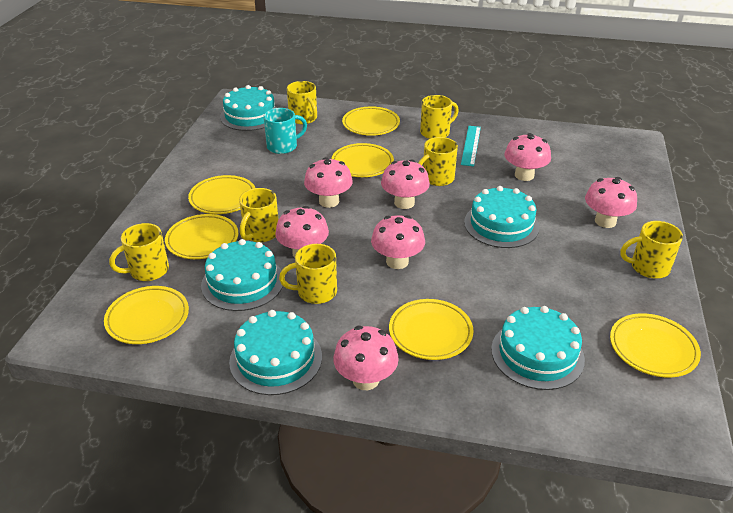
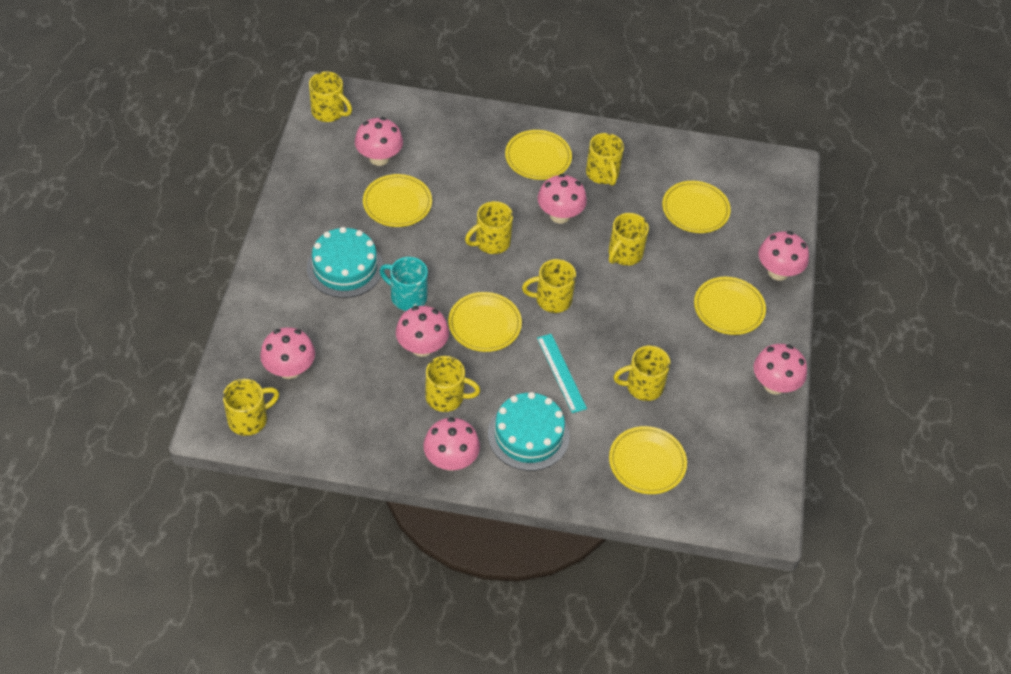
turquoise cake: [201,239,283,311] [220,85,277,131] [229,310,322,395] [464,186,539,248] [491,306,585,390] = 5 -> [307,227,383,298] [488,392,570,471] = 2
yellow mug: [109,223,169,281] [239,188,279,242] [279,244,337,304] [287,81,317,124] [419,137,458,186] [420,95,459,139] [620,221,683,279] = 7 -> [223,379,279,436] [309,71,352,122] [426,356,480,412] [465,201,513,254] [522,259,576,313] [586,133,624,186] [609,213,649,266] [614,346,670,401] = 8
yellow plate: [104,286,189,344] [165,214,238,259] [188,175,255,214] [331,143,394,177] [342,106,400,136] [389,299,474,360] [610,313,701,377] = 7 -> [363,174,432,227] [448,292,522,352] [505,130,572,180] [609,426,687,494] [662,181,731,233] [694,277,766,335] = 6

